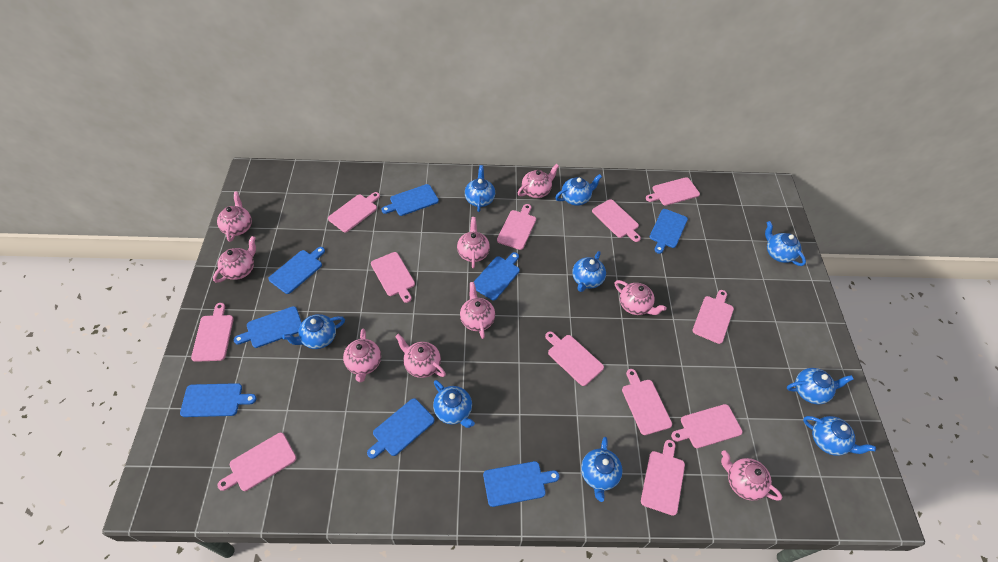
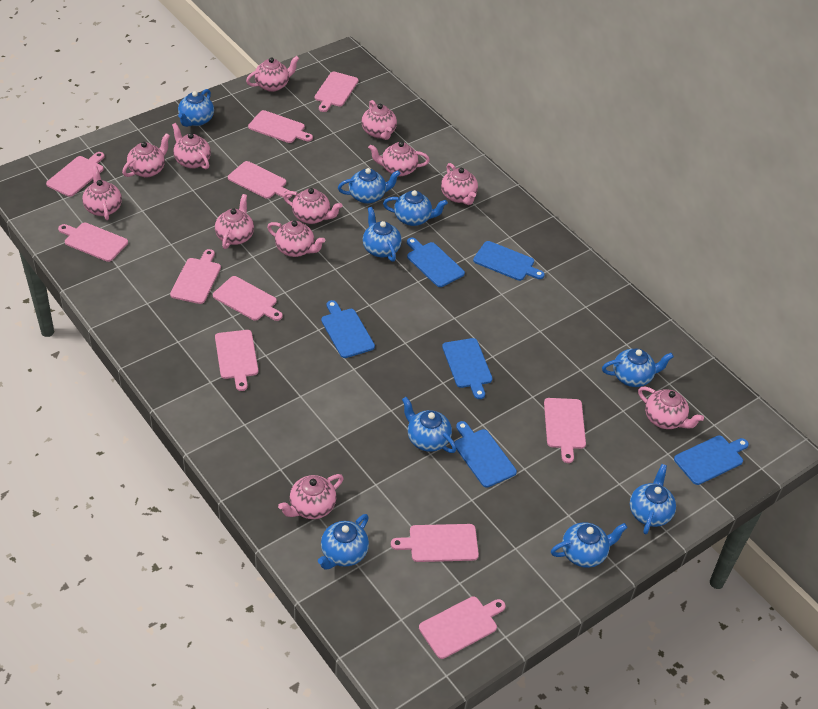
blue cutting board: [180,383,256,417] [234,306,302,348] [268,247,325,294] [367,398,435,459] [381,184,439,216] [474,252,520,300] [483,461,559,507] [649,209,688,254] = 8 -> [321,300,375,358] [407,238,465,287] [442,338,492,399] [454,421,517,488] [473,241,545,281] [674,435,749,485] = 6
pink cutting board: [191,303,234,362] [217,433,296,491] [328,192,380,232] [371,252,415,303] [497,204,536,250] [545,331,604,386] [592,199,641,242] [622,369,672,435] [641,440,685,516] [646,177,700,206] [671,404,743,448] [692,290,734,344] = 12 -> [46,152,105,197] [58,222,128,262] [170,249,221,304] [213,276,283,321] [215,330,258,391] [228,161,292,199] [248,110,313,143] [315,72,359,112] [391,524,479,562] [419,597,506,659] [544,398,586,463] = 11
pink teapot: [213,236,256,283] [217,192,252,242] [343,329,381,382] [395,334,446,378] [457,217,490,268] [460,282,495,339] [518,164,559,198] [615,280,666,315] [721,450,782,501] = 9 -> [82,166,122,220] [122,133,170,177] [172,123,211,169] [215,194,254,249] [246,56,299,92] [267,221,325,257] [278,474,344,519] [283,188,342,224] [362,100,397,140] [368,141,430,176] [441,163,478,205] [638,387,704,429] = 12

